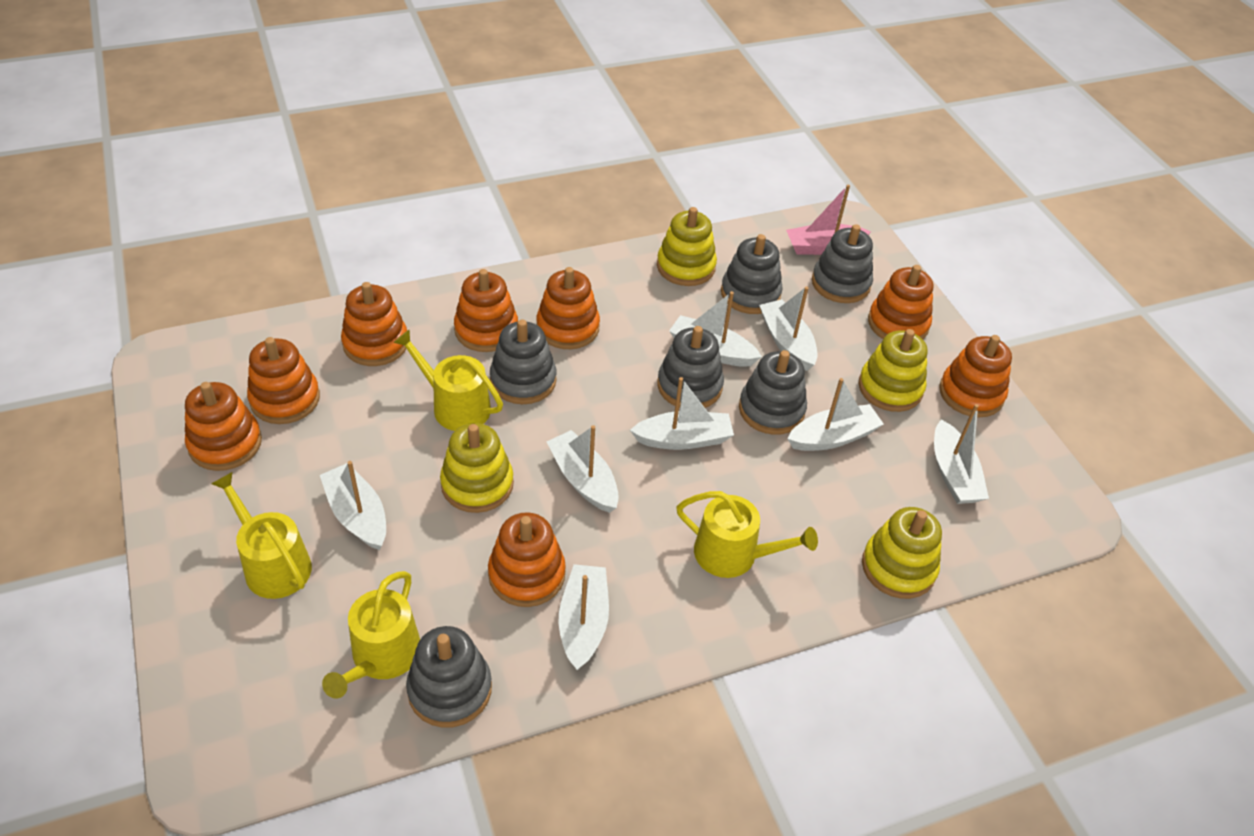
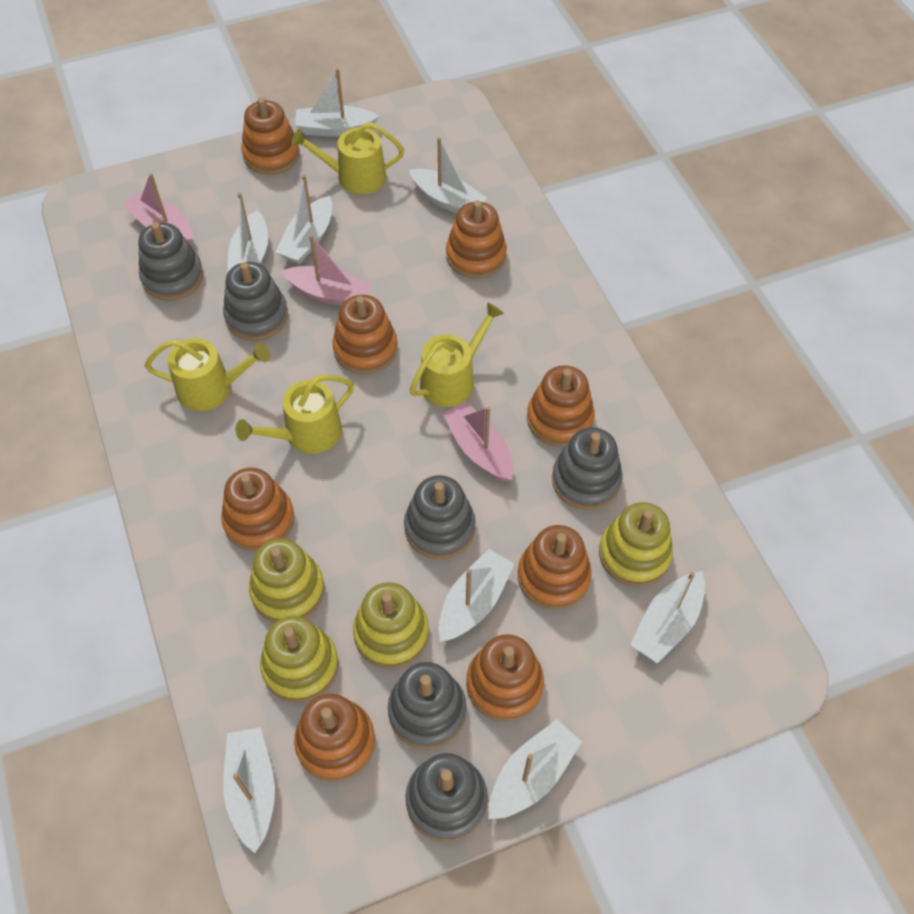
pink boat: [786,185,871,255] = 1 -> [123,173,193,246] [281,235,372,306] [442,401,514,482] = 3

